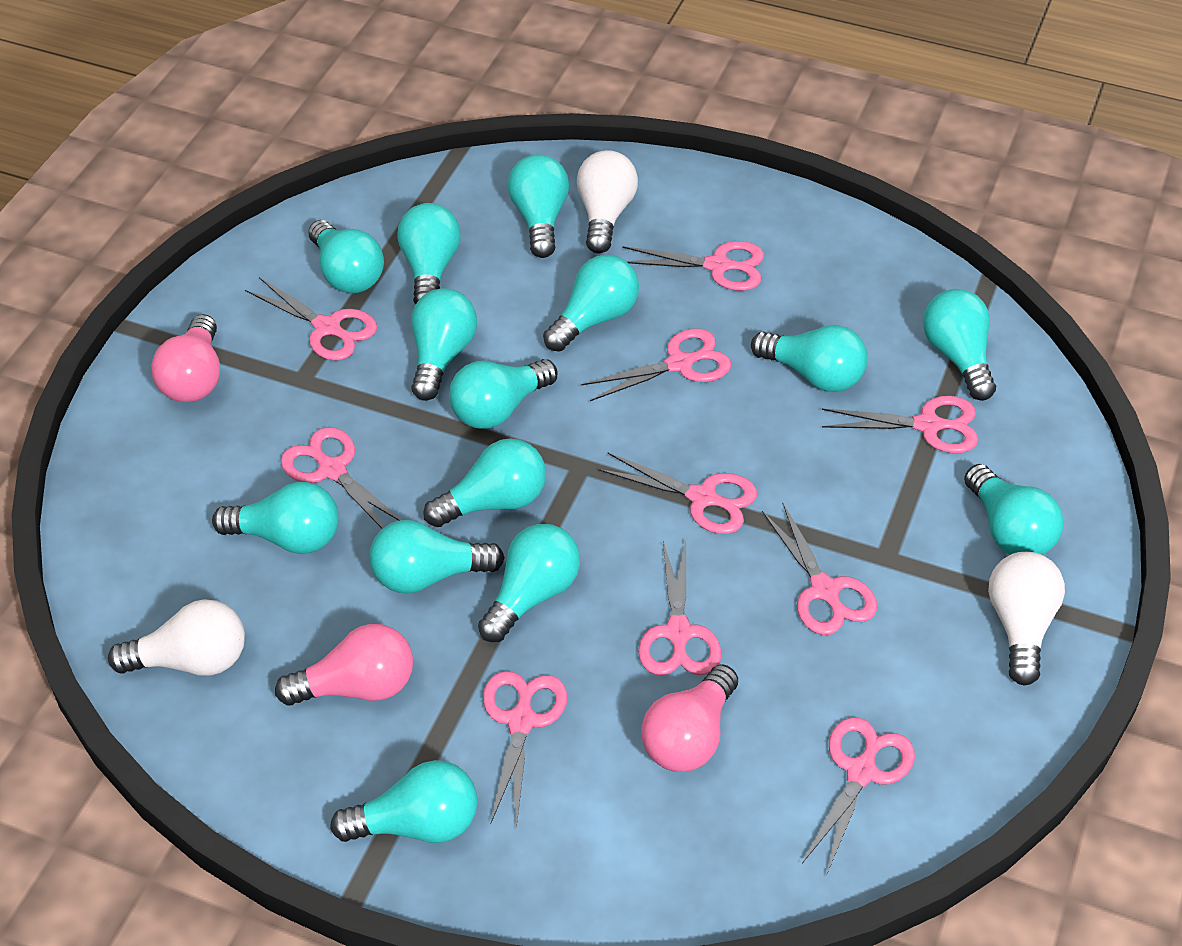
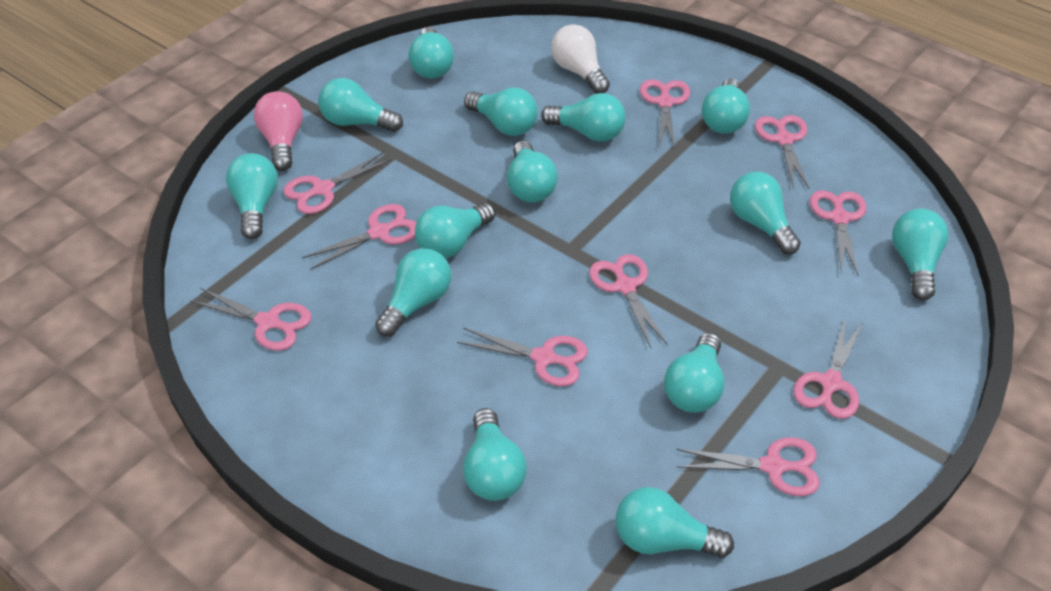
pink light bulb: [151,314,220,402] [275,624,413,706] [641,664,738,772] = 3 -> [254,91,303,171] = 1
white light bulb: [108,599,245,676] [577,150,638,254] [988,552,1065,685] = 3 -> [551,24,610,94] = 1

